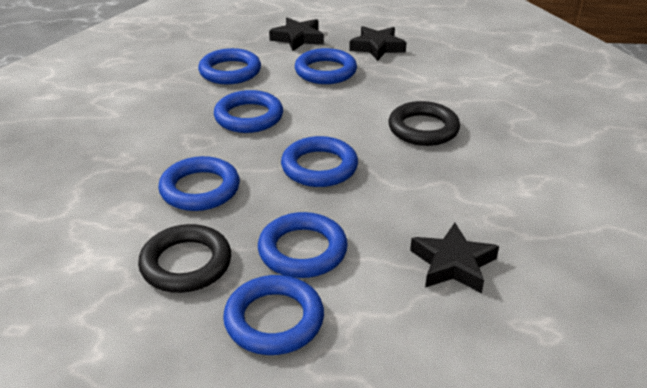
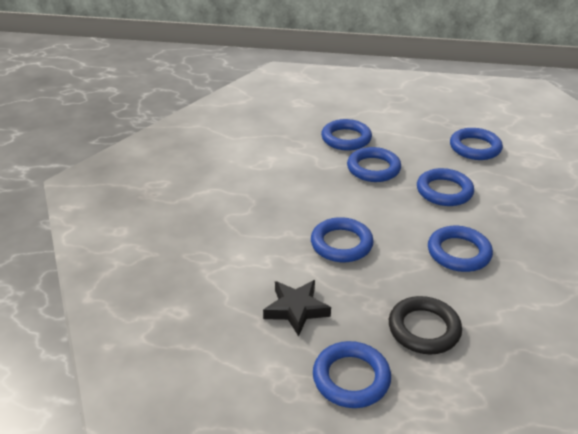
black ring: [138,224,231,293] [389,101,460,146] = 2 -> [389,296,462,355] = 1
black star: [269,17,324,51] [349,26,407,61] [410,223,499,293] = 3 -> [263,280,331,336] = 1

